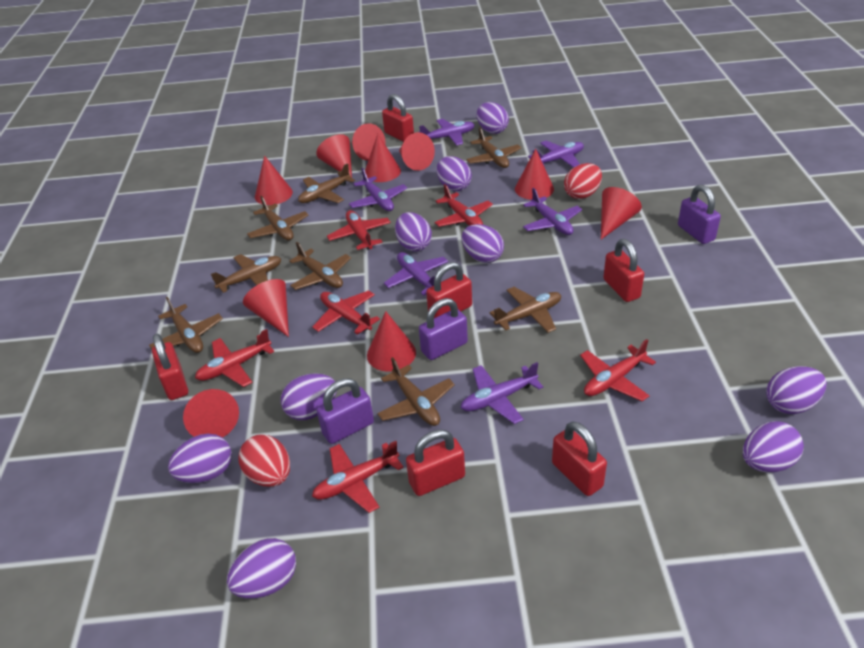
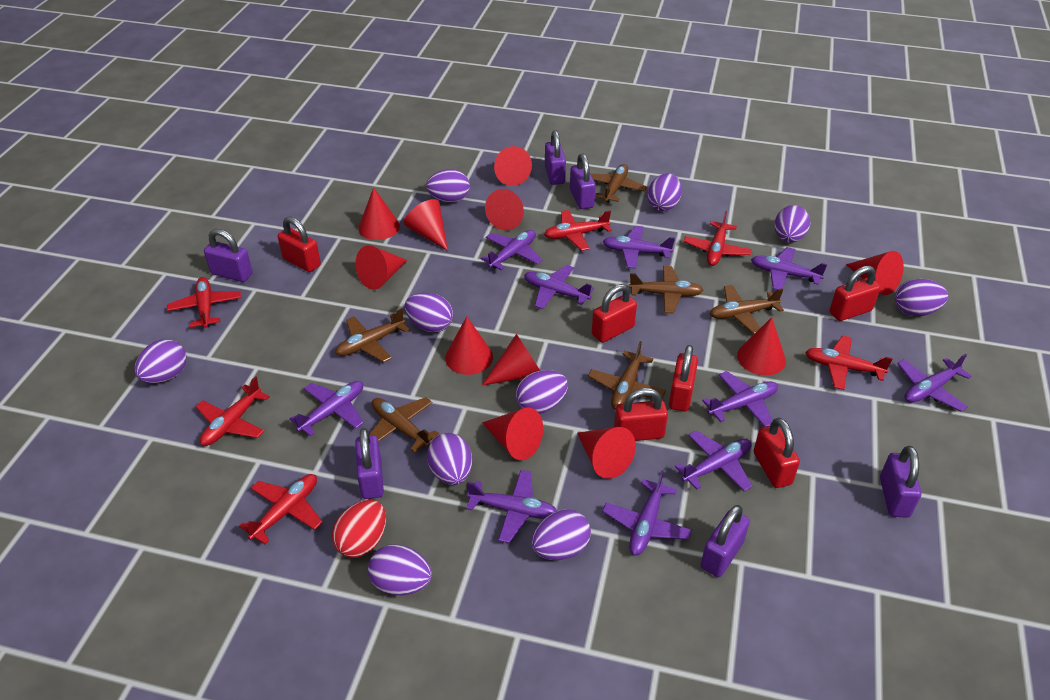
brown plane: [149,297,223,353] [211,254,281,293] [247,196,309,241] [289,242,351,290] [298,163,355,203] [377,357,455,426] [466,127,521,168] [489,287,561,333] = 8 -> [336,308,409,362] [369,397,439,453] [588,341,666,410] [590,164,647,203] [629,266,703,314] [710,285,784,334] = 6
purple egg: [168,434,232,483] [227,538,296,599] [281,373,337,420] [395,212,432,252] [437,156,472,191] [462,224,504,263] [477,102,509,134] [743,421,804,473] [766,366,827,414] = 9 -> [134,339,186,383] [368,545,432,595] [405,293,453,332] [426,169,470,202] [427,433,472,485] [516,370,568,414] [531,509,591,560] [648,173,682,211] [774,205,810,243] [895,279,948,316] = 10
purple padlock: [316,378,374,444] [419,298,468,360] [678,185,721,244] = 3 -> [204,229,253,282] [355,428,384,499] [545,130,566,185] [570,154,596,209] [701,505,750,577] [880,446,921,518] = 6
purple plane: [349,168,407,211] [384,252,448,296] [419,119,475,146] [461,362,543,424] [523,188,582,235] [528,141,584,168] = 6 -> [290,381,364,436] [466,470,557,543] [481,230,543,270] [524,265,594,309] [602,470,692,555] [603,226,675,269] [675,430,752,492] [702,371,778,427] [751,247,827,290] [897,354,972,411] = 10
red cone: [183,389,239,437] [243,279,289,337] [255,156,293,205] [316,134,352,178] [352,123,386,161] [365,134,401,182] [367,311,416,372] [399,132,435,171] [515,149,554,200] [601,187,642,239] = 10 -> [356,245,407,290] [358,187,400,240] [404,199,448,251] [445,317,493,375] [482,334,540,386] [482,407,543,460] [485,189,524,230] [494,146,532,186] [577,427,636,479] [737,317,786,375] [846,251,904,295] = 11
red egg: [239,434,290,487] [564,163,602,199] = 2 -> [332,500,386,558] = 1

